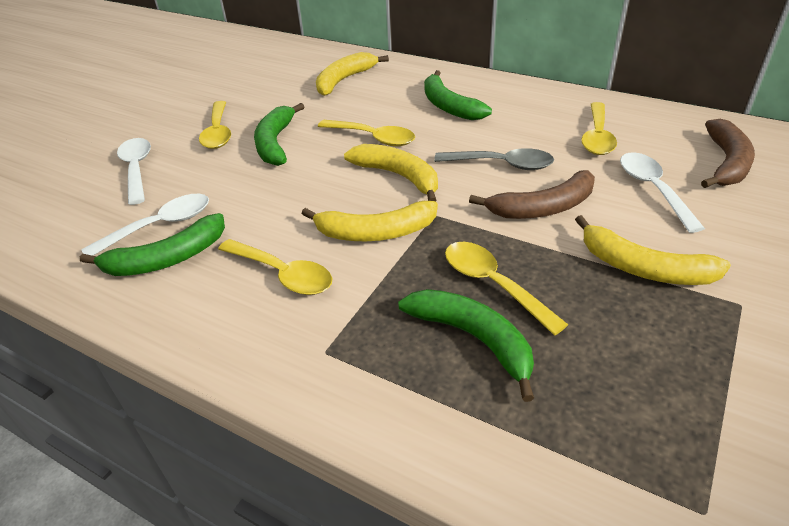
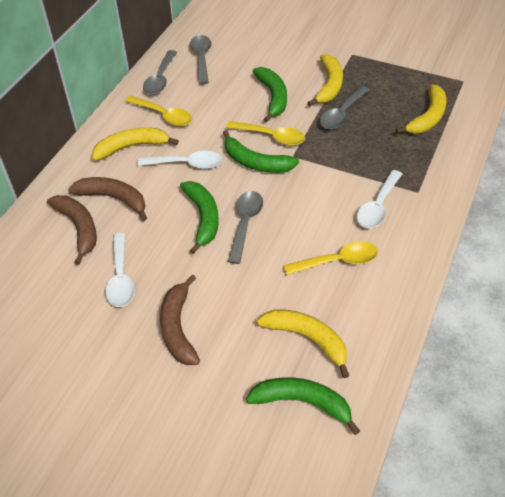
brown banana: [469,170,595,219] [701,119,755,188] = 2 -> [47,195,97,265] [68,177,147,221] [160,275,200,365] = 3
grey spoon: [434,148,554,170] = 1 -> [143,50,177,95] [190,35,211,85] [228,191,263,264] [320,86,369,129] = 4
yellow spoon: [199,101,231,149] [218,239,332,295] [318,120,415,146] [445,242,568,335] [581,102,617,155] = 5 -> [125,96,192,126] [226,121,305,146] [284,241,378,275] = 3

